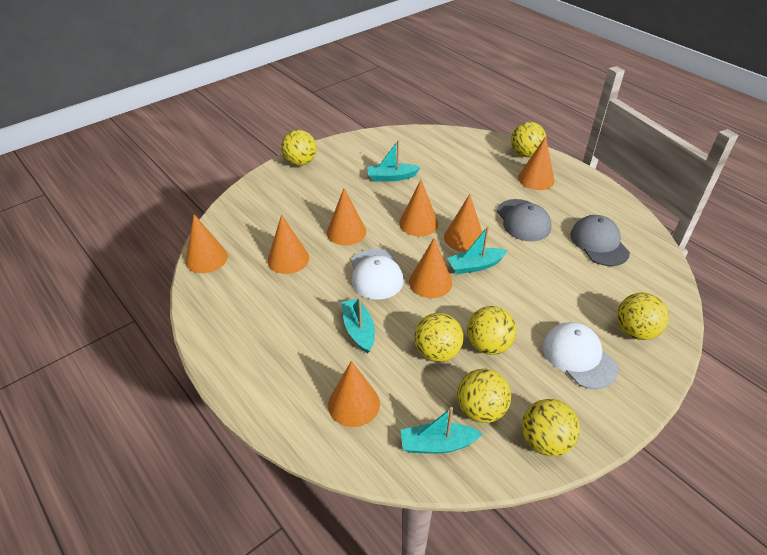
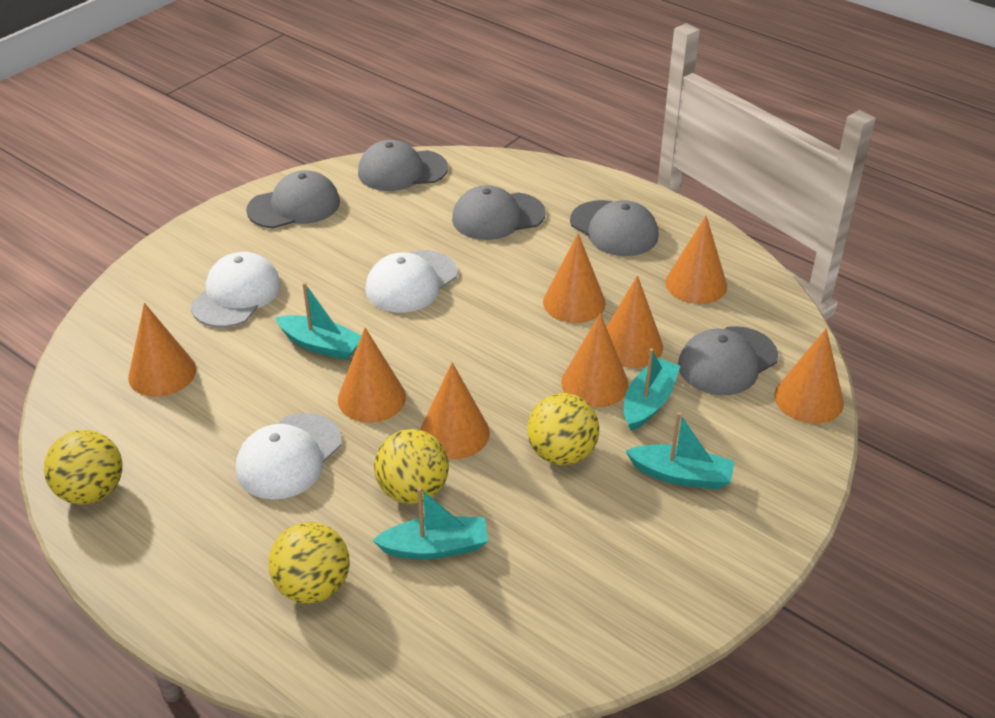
grey cap: [497,199,552,241] [570,215,630,266] = 2 -> [246,170,340,229] [358,140,448,191] [452,185,546,240] [570,200,659,256] [678,326,778,395] = 5
white cap: [351,248,404,300] [542,322,618,389] = 2 -> [191,252,281,327] [236,413,342,500] [365,250,458,313] = 3
yellow ball: [281,130,317,166] [414,313,464,362] [457,369,511,423] [467,306,516,355] [511,122,547,157] [522,399,580,456] [617,292,669,340] = 7 -> [44,430,123,505] [268,522,350,604] [374,429,449,504] [527,393,599,465] = 4

